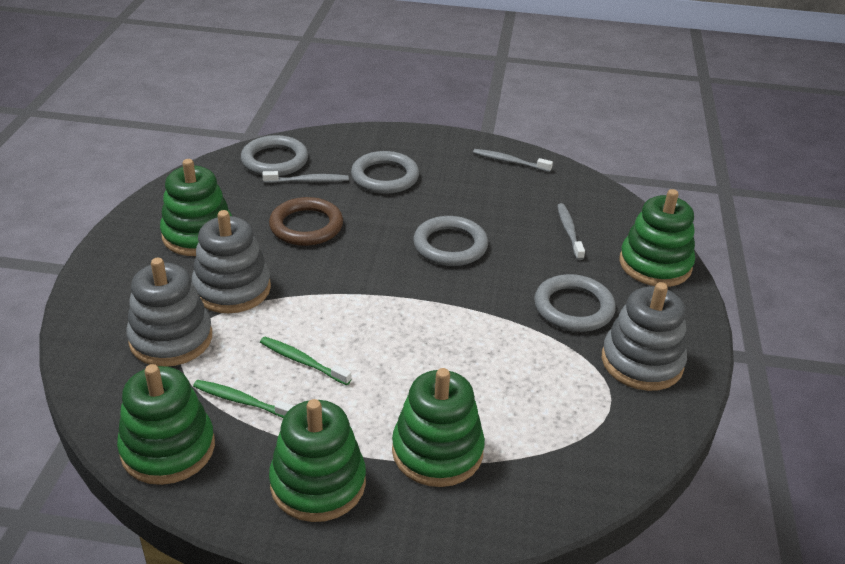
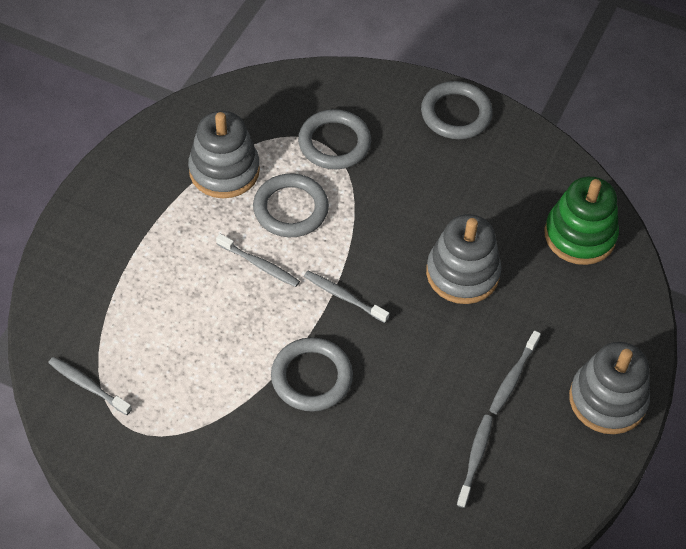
brown ring: [269,197,343,246] = 1 -> none = 0
green stacking toy: [117,364,215,485] [160,159,232,256] [269,399,366,522] [392,368,485,487] [620,189,695,287] = 5 -> [544,176,619,265] = 1
green toothbrush: [193,380,294,418] [260,337,352,385] = 2 -> none = 0
grey toothbrush: [262,171,349,183] [473,149,553,172] [557,203,585,260] = 3 -> [48,357,132,415] [216,234,300,287] [304,271,389,323] [457,415,493,508] [489,330,541,414] = 5

